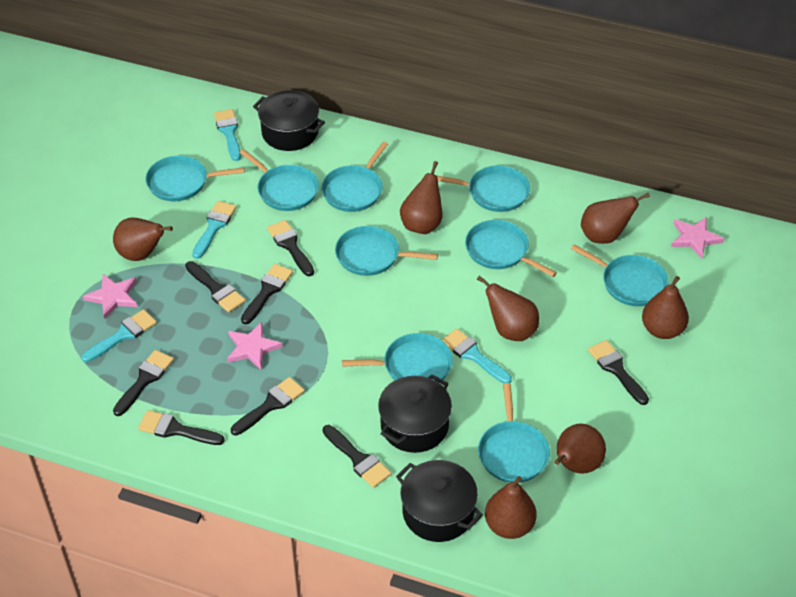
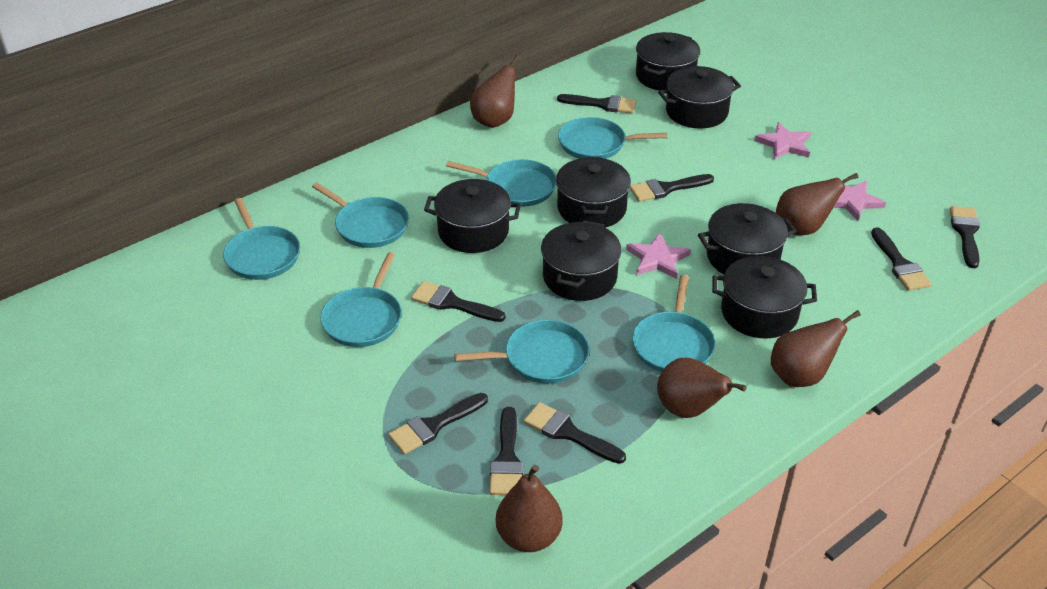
black pot: [253,90,325,151] [378,374,452,453] [396,460,483,542] = 3 -> [424,179,521,253] [541,220,622,301] [556,157,631,228] [636,32,700,91] [658,66,741,128] [698,203,796,274] [712,256,817,338] = 7
brown pear: [113,218,173,261] [400,161,442,234] [477,276,539,341] [485,476,536,539] [554,424,606,474] [581,193,650,244] [642,276,689,339] = 7 -> [470,55,520,128] [496,464,563,552] [657,358,747,418] [771,310,861,387] [776,173,858,235] = 5
turquoise brush: [81,309,157,362] [192,201,236,259] [214,109,241,161] [442,328,512,383] = 4 -> none = 0
turquoise pan: [145,156,244,201] [239,149,319,211] [321,142,388,212] [335,226,438,276] [342,333,453,383] [436,165,530,212] [465,220,557,277] [478,383,550,483] [571,244,669,306] = 9 -> [223,198,300,280] [312,183,409,248] [320,252,402,347] [446,159,556,207] [454,320,589,384] [558,117,668,159] [632,275,715,372] = 7

